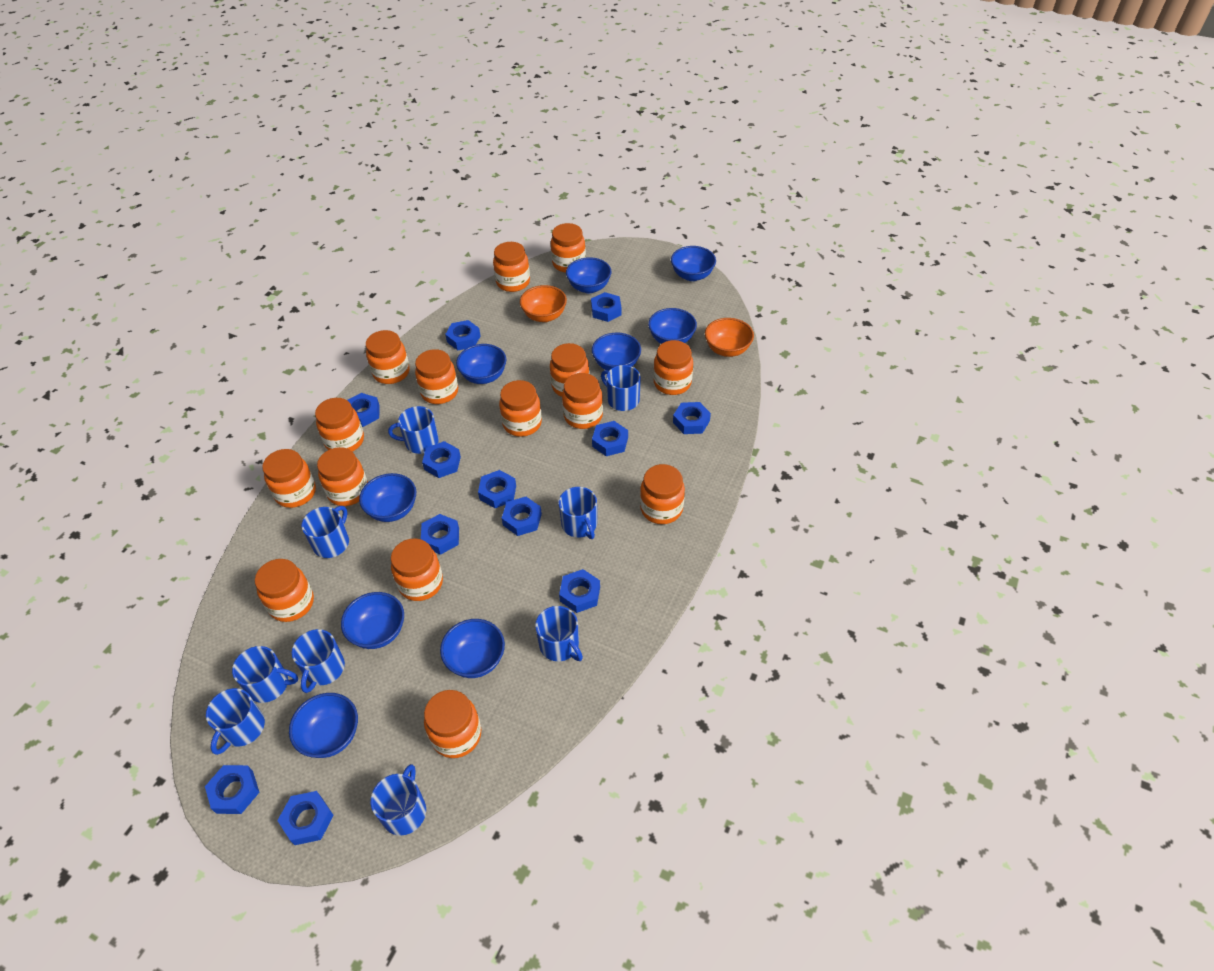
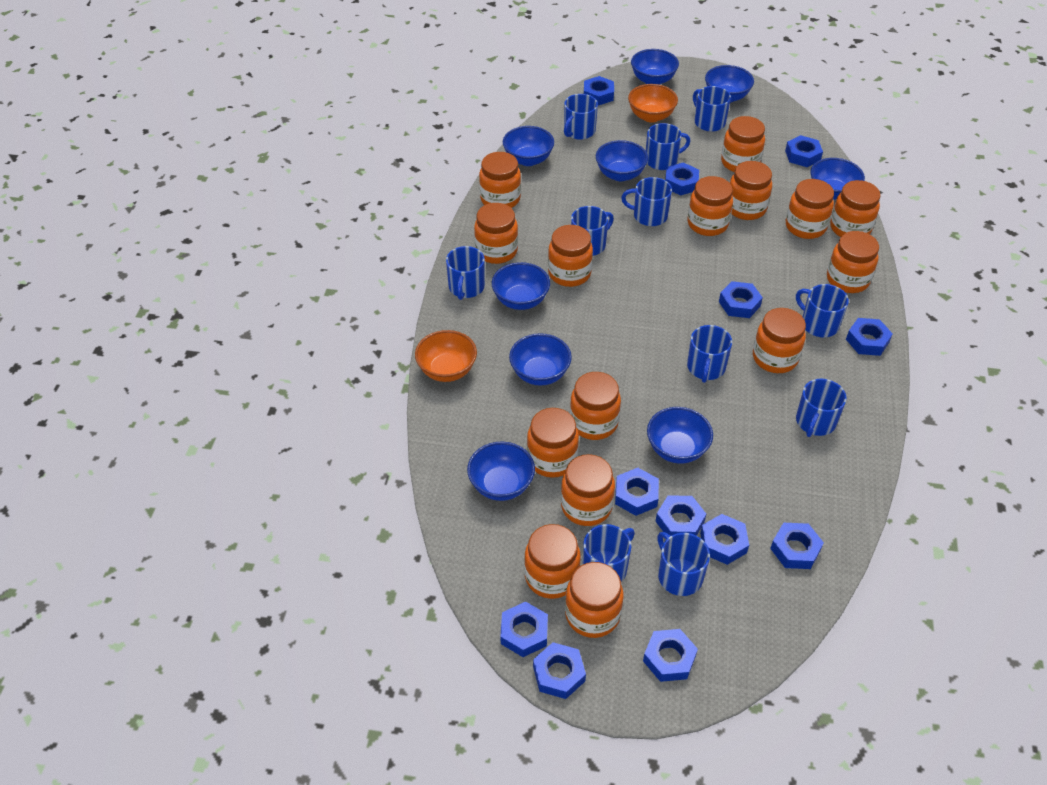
blue mug: [206,688,265,755] [232,646,298,703] [292,629,345,693] [302,506,349,558] [371,764,426,836] [388,406,439,454] [535,606,583,661] [558,487,597,539] [601,365,641,411] = 9 -> [446,246,485,300] [564,94,598,140] [571,206,614,256] [582,524,635,582] [621,177,672,226] [646,123,690,170] [657,532,710,596] [687,325,732,383] [693,86,731,132] [796,284,849,337] [796,379,847,437] = 11

